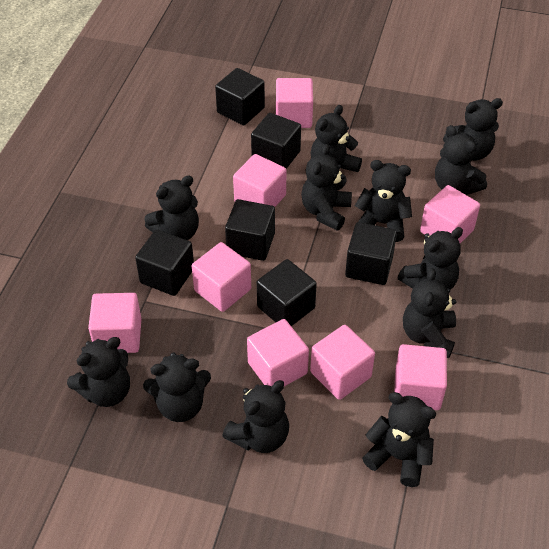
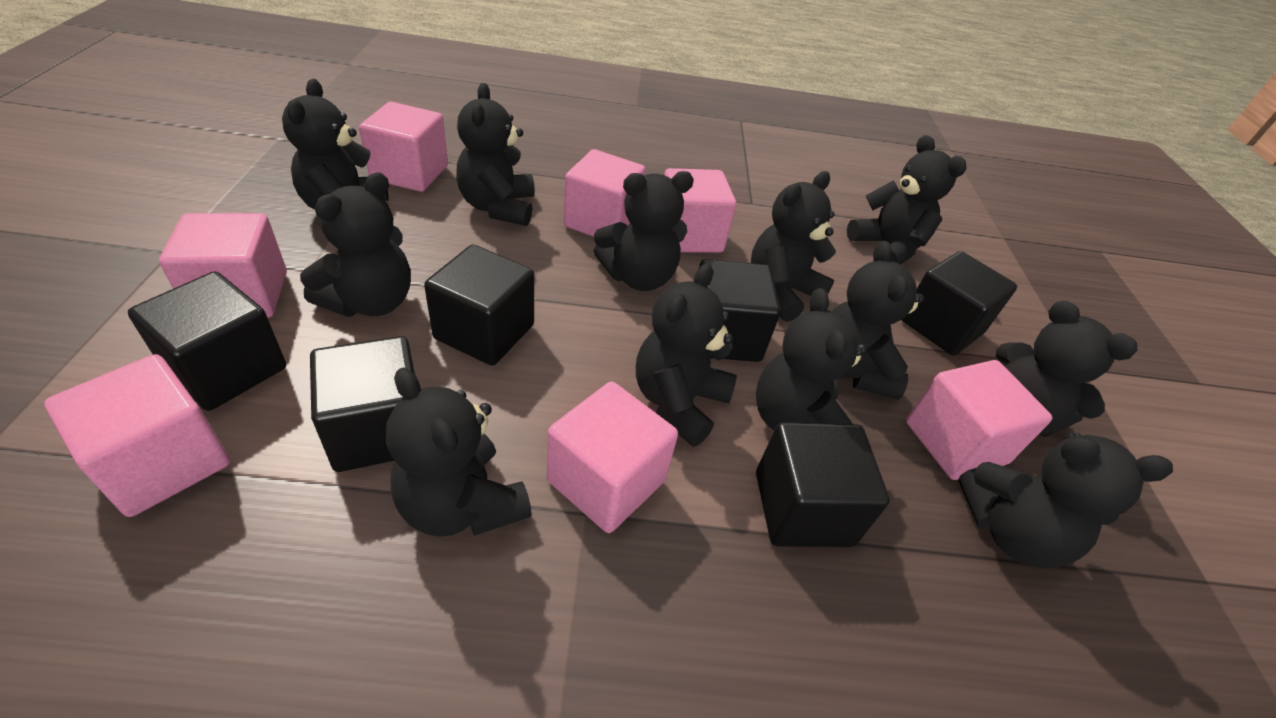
pink cube: [88,293,142,353] [192,242,251,312] [233,154,287,207] [247,319,309,386] [276,78,313,128] [310,325,375,400] [394,344,447,410] [420,185,480,243] = 8 -> [44,354,230,517] [159,213,287,318] [359,102,448,192] [547,381,678,533] [563,149,646,237] [664,168,737,253] [906,360,1052,480] = 7

